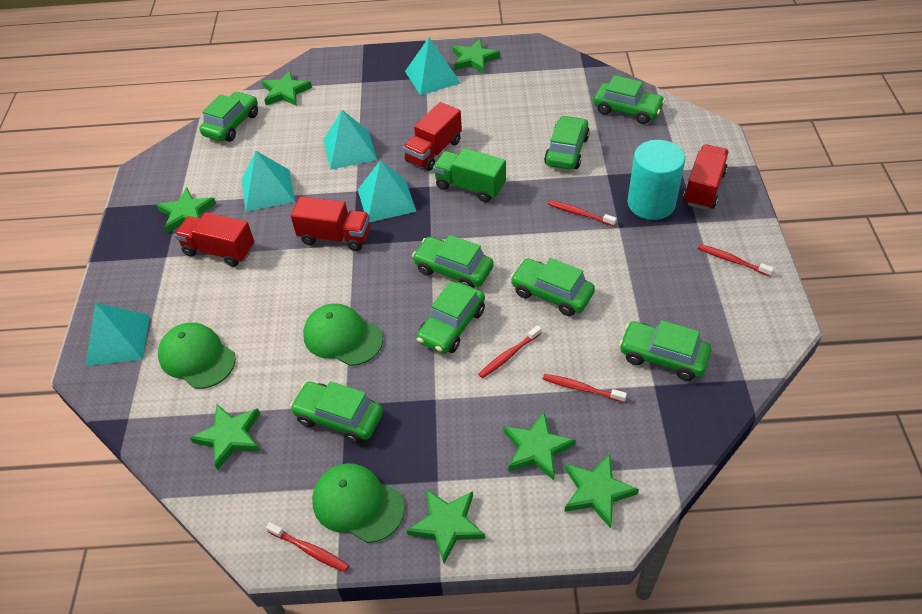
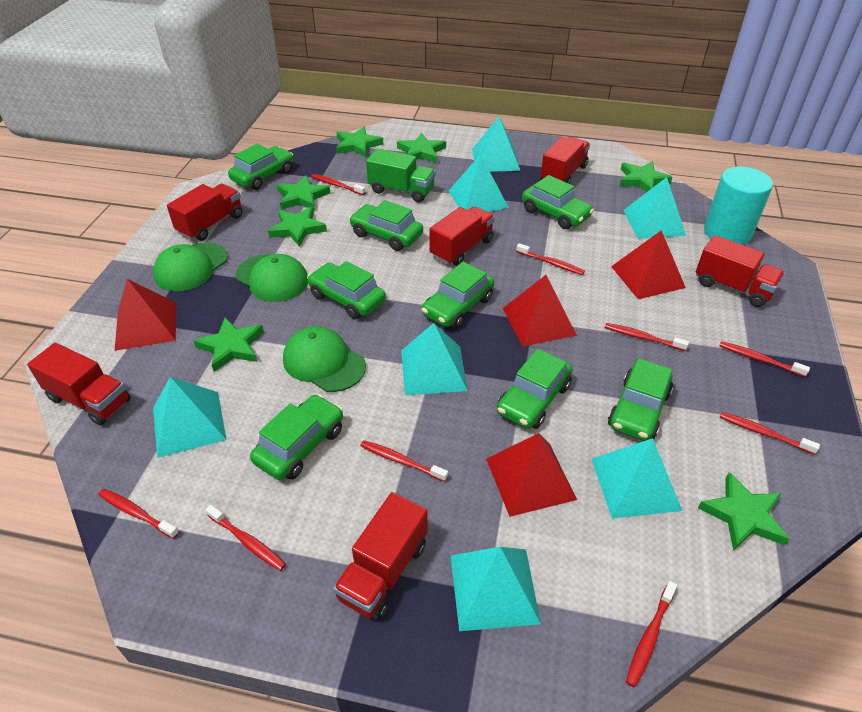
red pyramid: none = 0 -> [115,279,176,351] [486,433,577,517] [503,275,577,347] [611,230,686,299] = 4
red toothbrush: [266,522,349,572] [479,325,542,378] [543,374,627,402] [548,200,617,226] [698,244,774,276] = 5 -> [98,489,179,539] [205,505,286,571] [311,174,366,195] [360,440,448,482] [516,243,585,275] [605,323,689,351] [626,581,677,687] [719,341,810,377] [720,412,820,455] = 9
red truck: [175,212,255,267] [291,196,370,251] [403,102,462,171] [683,144,729,210] = 4 -> [27,343,131,425] [167,183,243,241] [333,492,428,620] [430,206,495,266] [541,136,590,184] [696,235,785,307] = 6
turquoise pyramid: [85,303,150,366] [242,151,295,212] [323,110,377,170] [358,160,417,222] [405,37,461,95] = 5 -> [153,377,226,458] [401,323,468,395] [449,154,509,212] [451,547,541,631] [472,117,520,172] [592,438,682,519] [623,177,686,239] = 7

